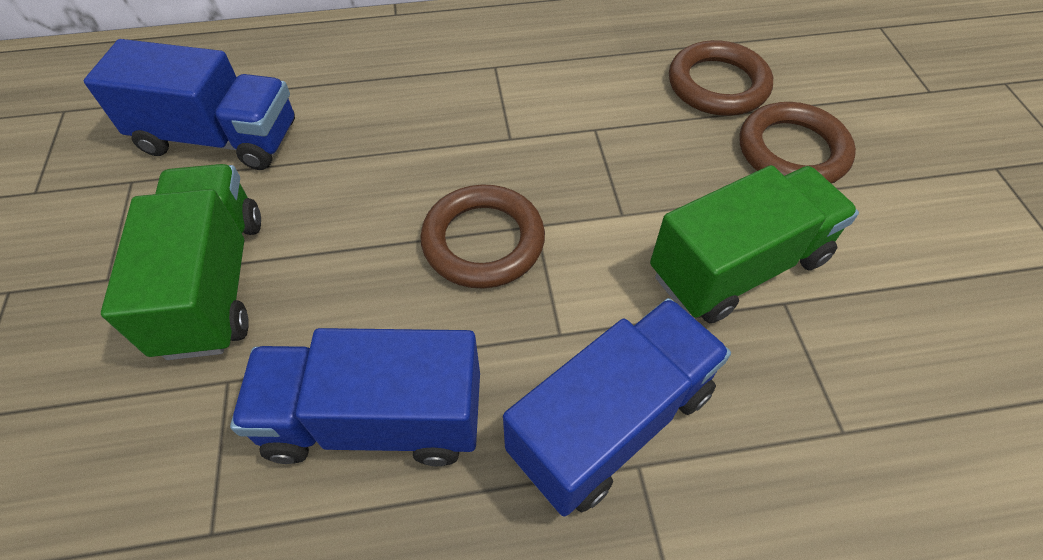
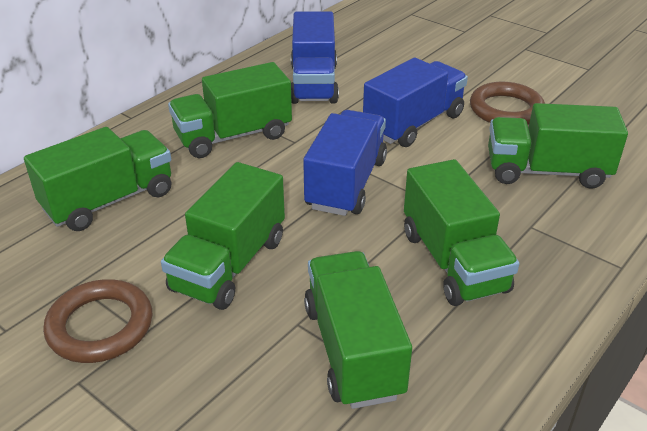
brown ring: [420,185,545,289] [669,40,773,116] [739,102,856,184] = 3 -> [43,279,152,363] [470,82,545,125] = 2
green truck: [101,164,261,360] [650,165,859,323] = 2 -> [24,127,171,231] [161,162,285,310] [168,62,292,158] [304,251,412,409] [404,159,519,306] [488,103,628,189] = 6

